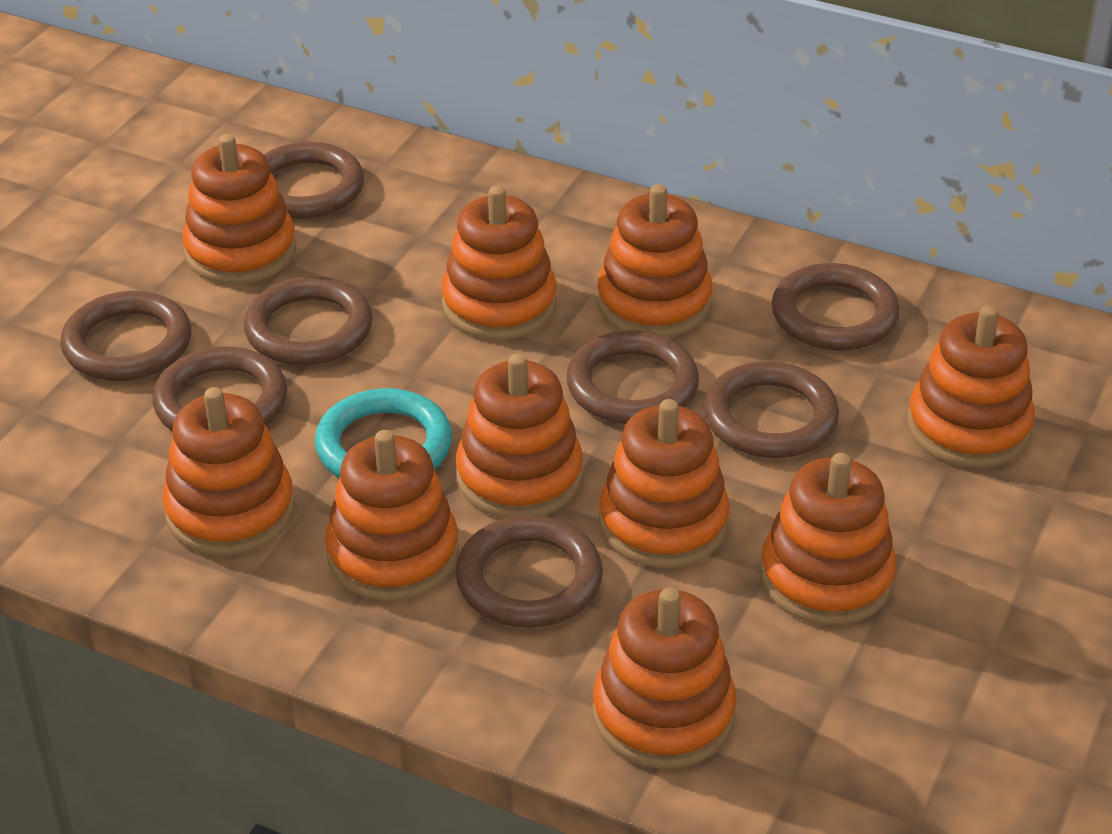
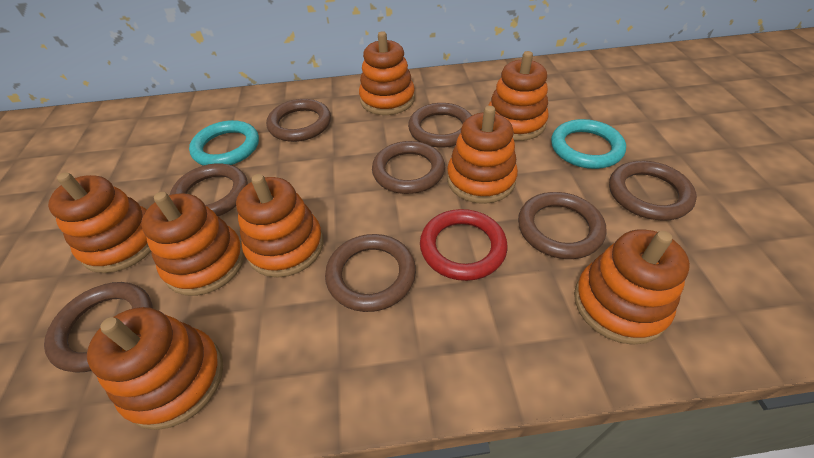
orange stacking toy: [162,387,295,555] [182,134,296,284] [325,430,458,601] [441,186,557,340] [456,354,583,518] [592,588,737,769] [597,184,712,337] [599,399,729,568] [760,453,896,625] [907,305,1035,468] = 10 -> [48,172,151,273] [87,307,223,430] [141,192,244,296] [236,174,323,278] [359,31,415,115] [447,106,518,204] [488,51,549,141] [574,229,690,345] = 8
red ring: none = 0 -> [420,209,508,281] = 1
turquoise ring: [315,388,452,478] = 1 -> [189,120,259,166] [551,119,626,169] = 2

